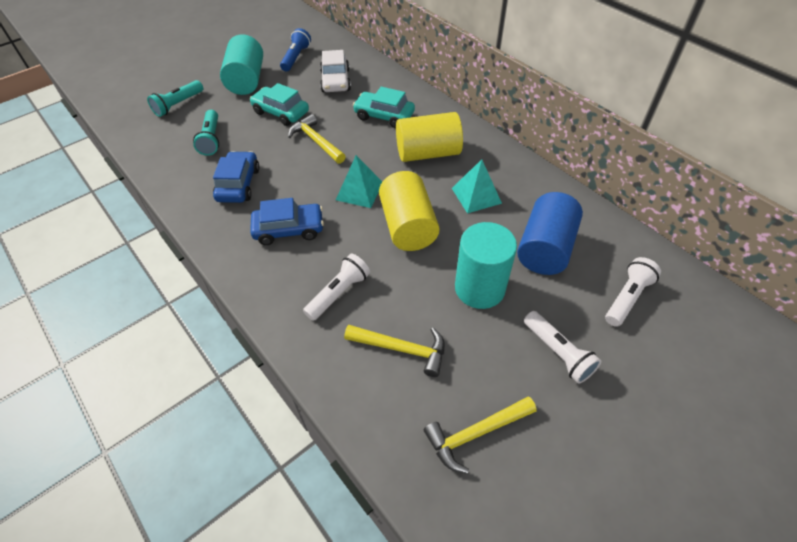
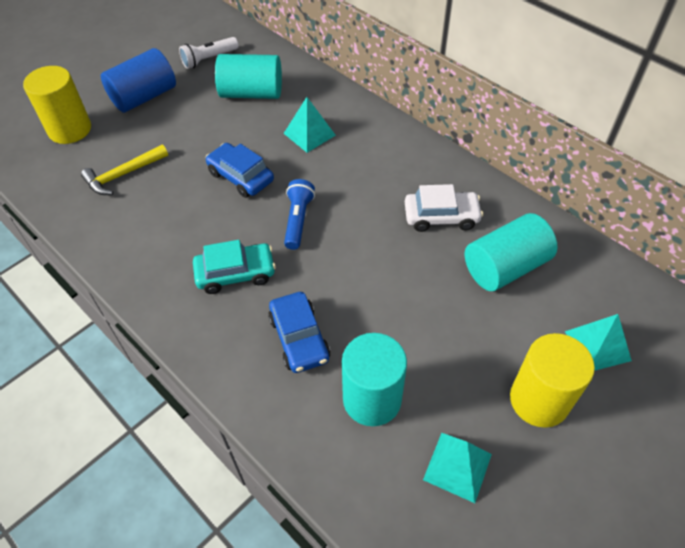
turquoise car: [250,83,309,126] [353,87,415,128] = 2 -> [193,240,276,294] = 1
turquoise cylinder: [220,34,263,95] [455,222,517,309] = 2 -> [215,54,282,99] [342,333,407,426] [465,213,558,291] = 3
turquoise flashlight: [147,80,203,117] [193,110,219,156] = 2 -> none = 0
turquoise pyramid: [336,155,382,208] [452,159,502,214] = 2 -> [283,97,336,153] [423,433,492,503] [565,314,632,371] = 3
white flashlight: [303,253,370,321] [524,311,601,384] [605,257,661,327] = 3 -> [179,37,239,69] = 1
yellow hammer: [288,114,346,164] [344,325,445,377] [424,396,536,474] = 3 -> [81,145,168,195] = 1

